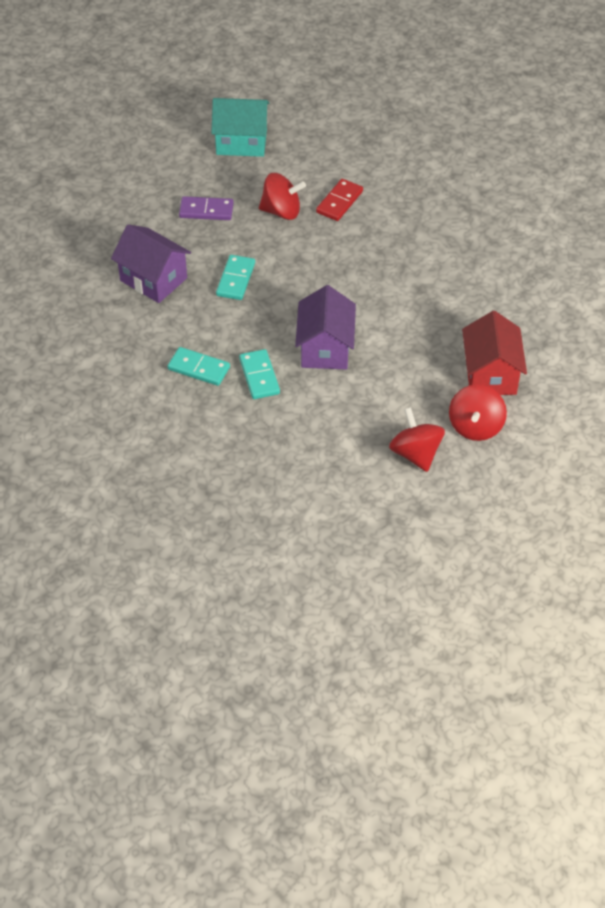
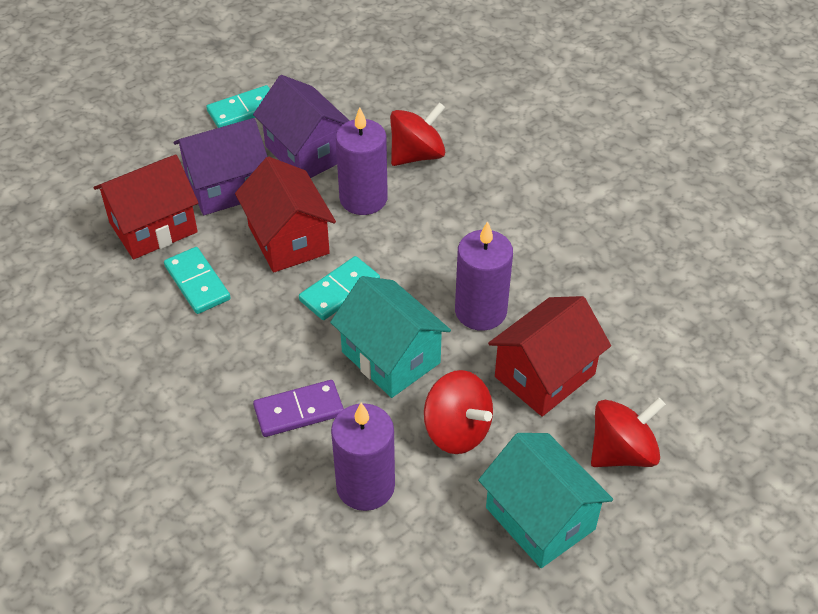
purple candle: none = 0 -> [331,403,395,511] [336,107,388,215] [455,221,513,331] = 3
red domino: [316,179,363,221] = 1 -> none = 0
red house: [462,311,527,395] = 1 -> [93,155,198,259] [235,157,336,273] [488,296,611,417] = 3
turquoise house: [211,98,269,157] = 1 -> [330,276,451,398] [478,433,613,568] = 2

